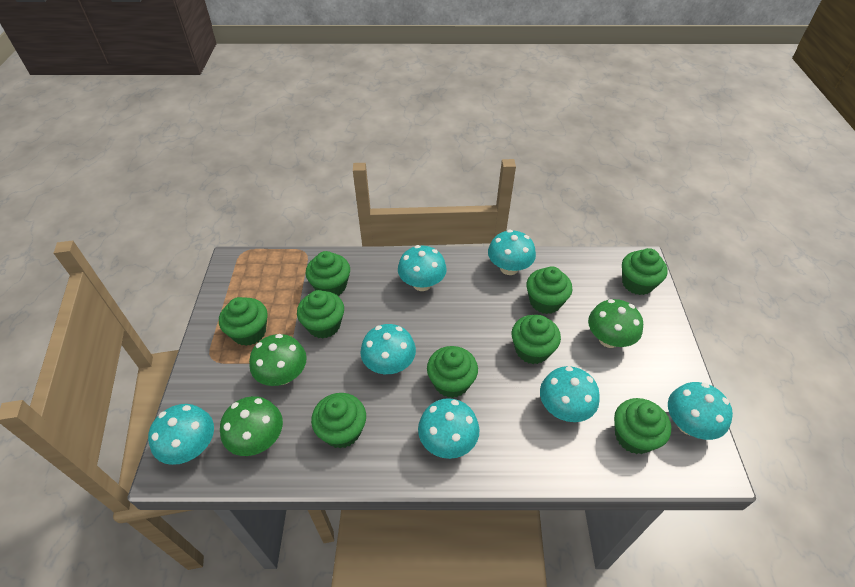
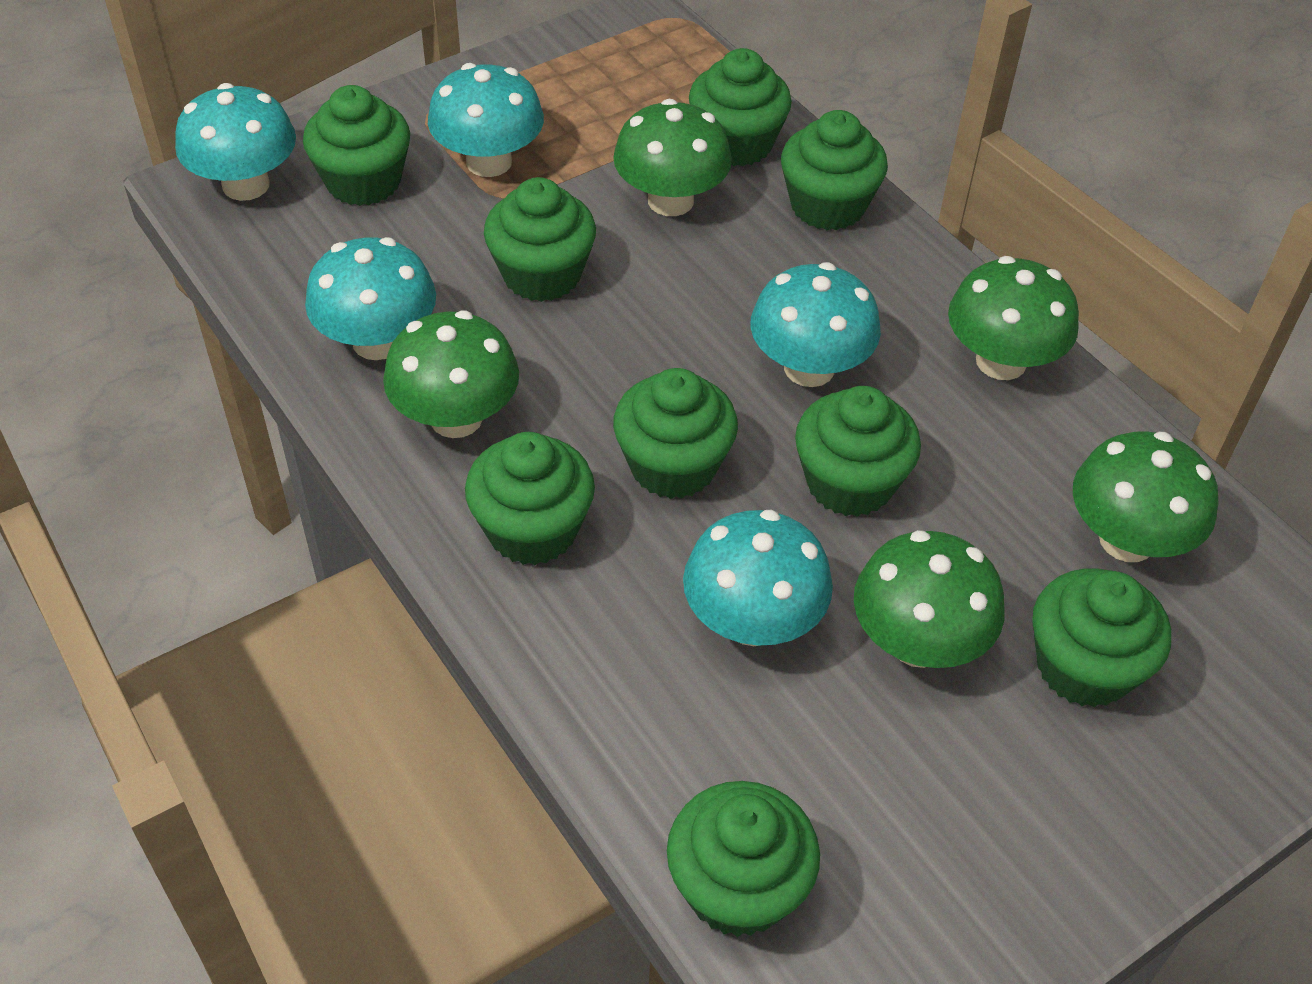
green mushroom: [220,396,283,456] [249,334,307,386] [588,299,643,348] = 3 -> [383,311,519,438] [613,99,732,216] [854,530,1004,668] [948,256,1079,380] [1073,431,1218,562] = 5
turquoise mushroom: [148,404,214,465] [360,324,416,374] [398,245,447,291] [418,398,479,459] [488,230,536,275] [540,366,600,422] [668,382,733,440] = 7 -> [175,83,296,201] [305,237,436,360] [428,63,544,177] [683,510,833,646] [751,262,881,387] = 5

